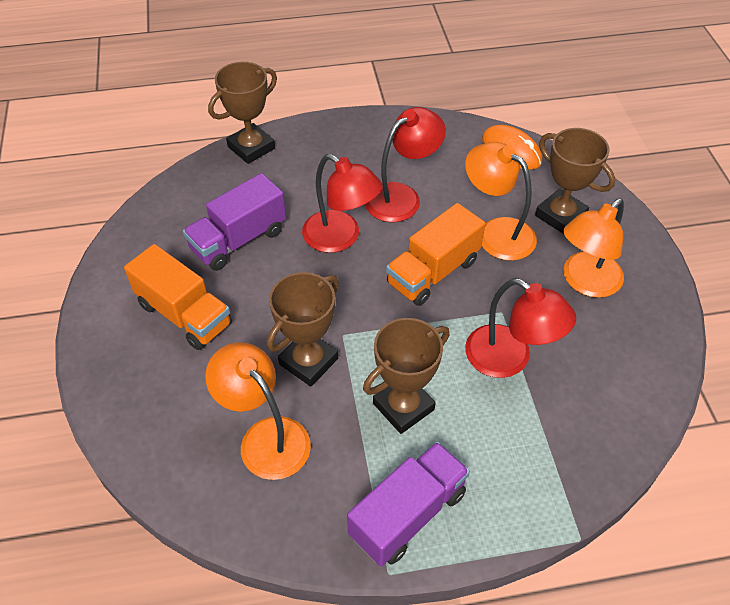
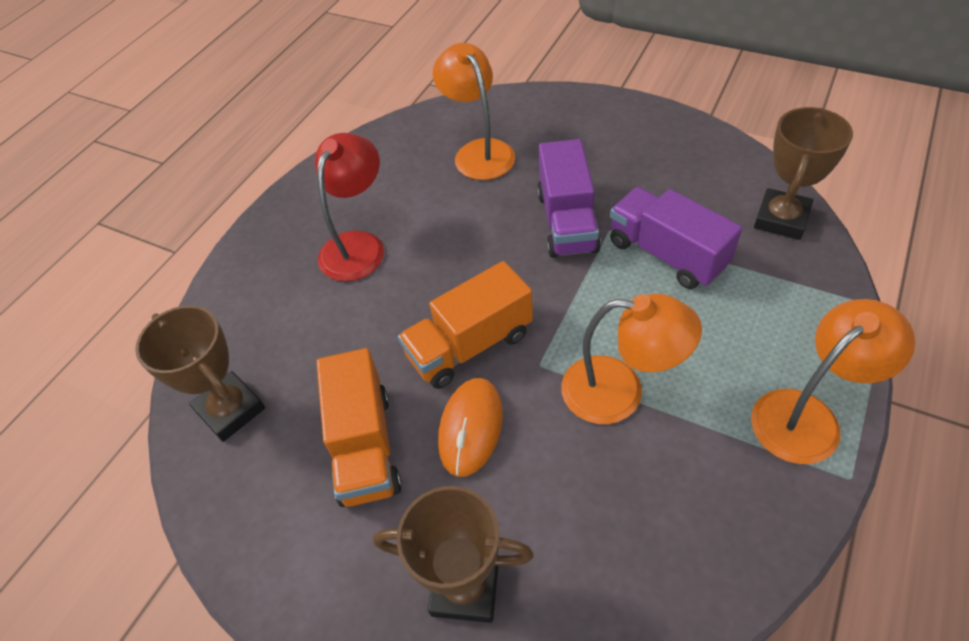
brown trophy: [208,62,277,164] [267,272,339,387] [363,318,449,434] [535,128,615,234] = 4 -> [135,305,265,442] [373,486,534,623] [754,107,853,240] = 3
red lamp: [302,154,382,253] [365,107,446,222] [465,278,576,378] = 3 -> [315,133,384,281] = 1

